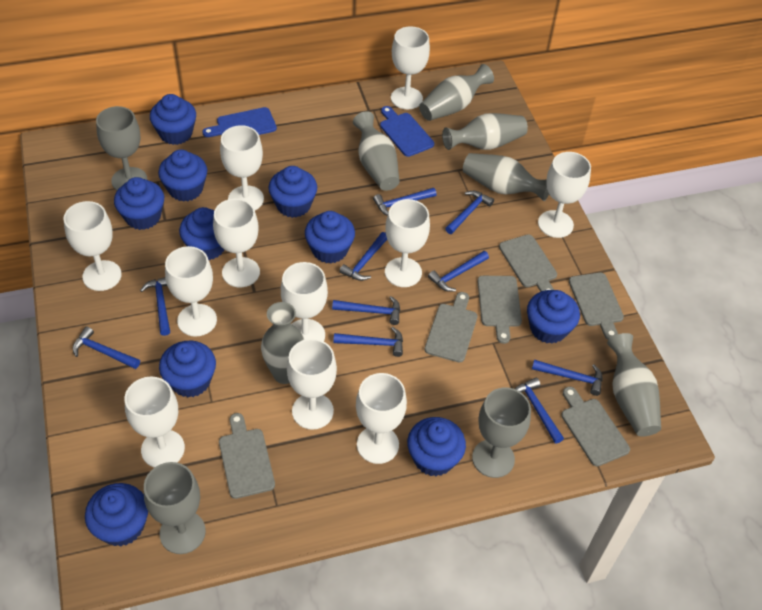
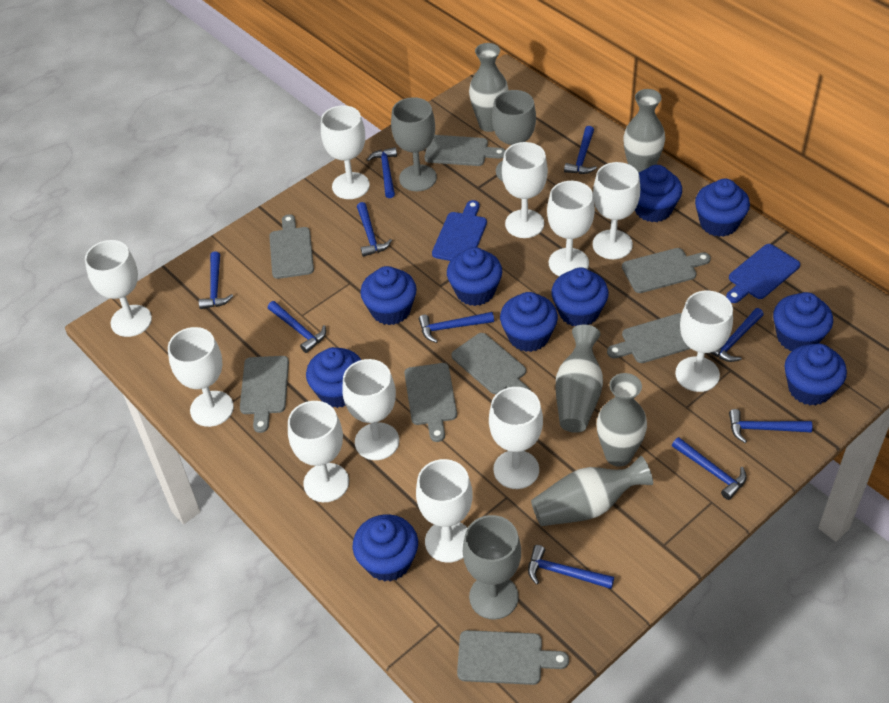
grey cutting board: [219,413,275,499] [425,292,477,362] [477,276,522,344] [499,234,557,292] [561,386,630,466] [569,273,624,340] = 6 -> [240,356,289,433] [269,214,314,279] [404,363,457,442] [425,135,506,166] [451,333,531,394] [457,630,569,685] [607,313,691,363] [622,248,711,293] = 8
grey vase: [261,302,304,384] [353,111,399,191] [419,64,494,121] [442,113,528,150] [463,153,549,201] [607,333,661,437] = 6 -> [469,43,508,132] [531,456,653,526] [555,324,603,433] [597,373,647,467] [623,89,665,173] = 5

